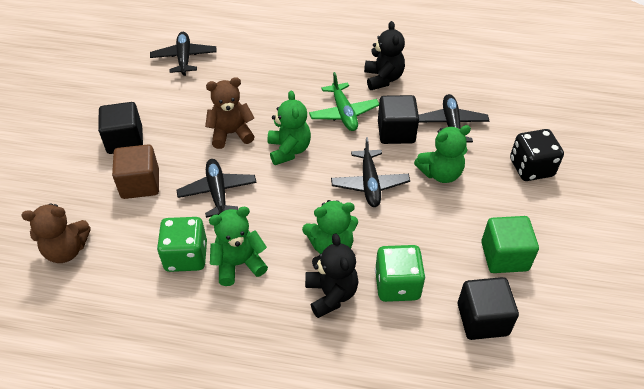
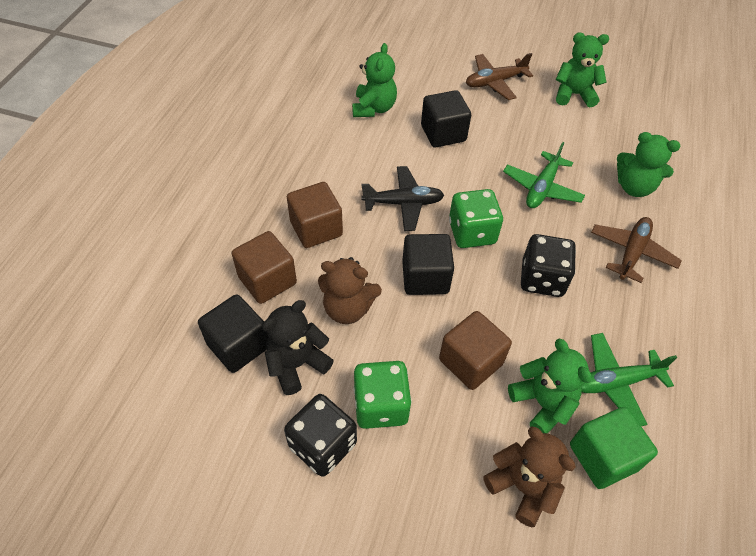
black dice: [510,129,564,181] = 1 -> [284,394,357,477] [521,234,576,297] = 2
black plane: [150,32,217,76] [176,159,257,218] [331,137,410,207] [419,94,489,143] = 4 -> [361,166,444,231] = 1
black teddy bear: [305,234,358,318] [364,21,405,90] = 2 -> [262,300,334,395] = 1
brown cube: [112,144,159,199] = 1 -> [232,231,297,304] [287,182,343,248] [439,311,512,390] = 3
brown plane: none = 0 -> [466,53,533,100] [591,217,682,283] = 2
green plane: [309,72,379,131] = 1 -> [503,142,585,208] [582,333,677,426] = 2

